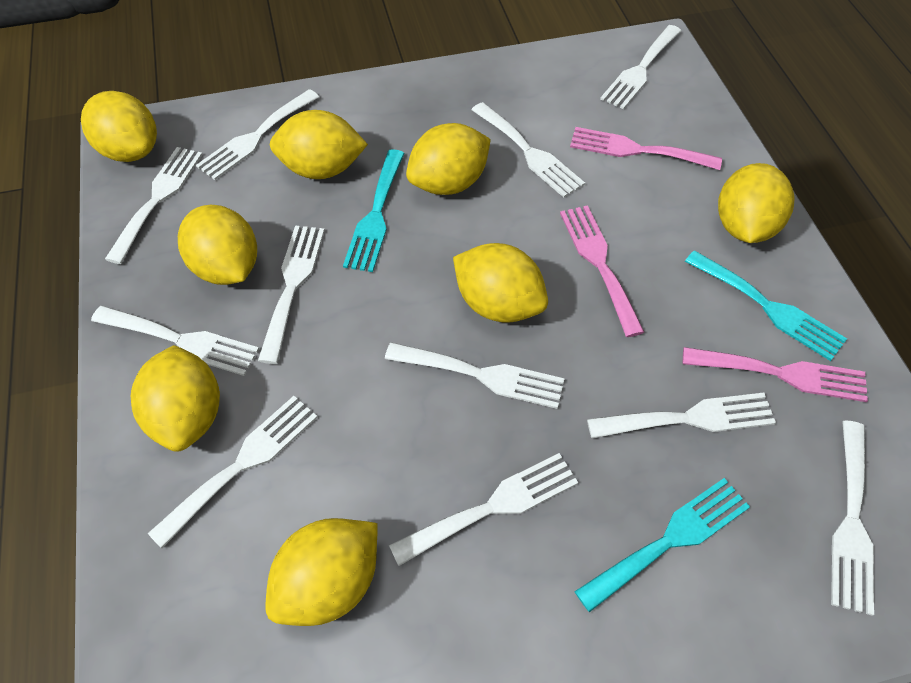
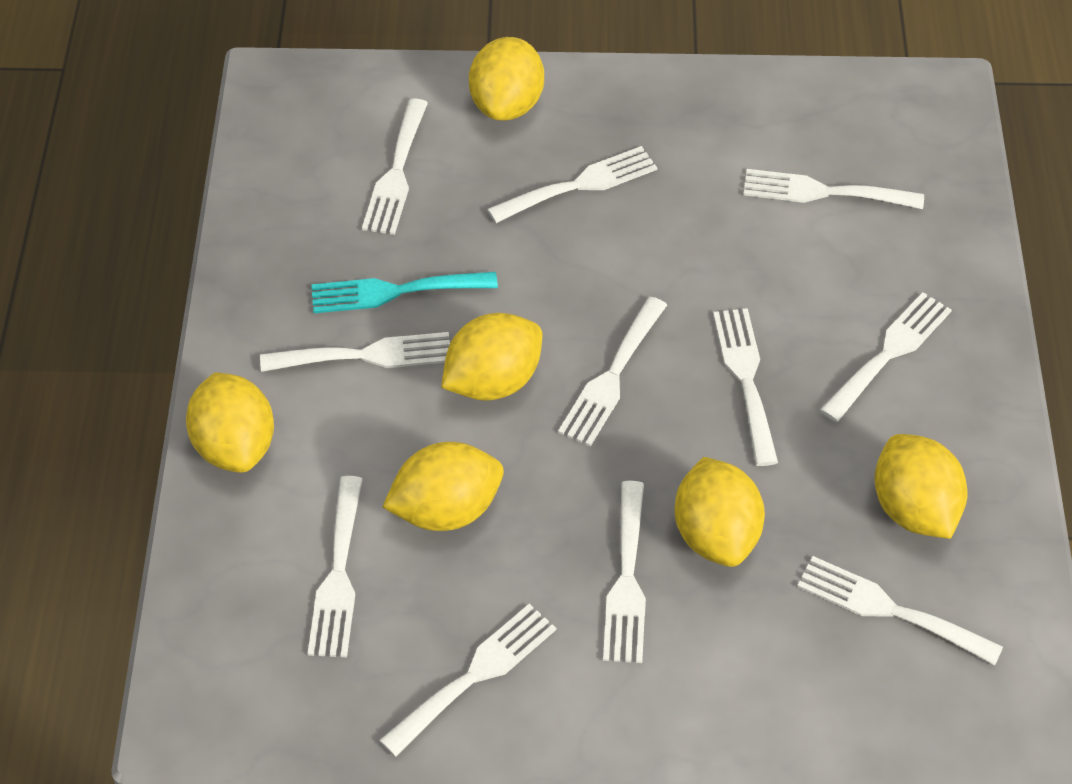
pink fork: [560,205,644,337] [570,127,722,170] [683,347,868,402] = 3 -> none = 0
turquoise fork: [343,149,405,272] [574,478,750,612] [685,250,847,361] = 3 -> [311,272,498,313] = 1
yellow lemon: [81,91,157,162] [131,345,220,452] [178,205,257,285] [265,518,377,626] [270,110,368,179] [406,123,491,195] [453,243,548,323] [718,163,794,243] = 8 -> [186,373,274,473] [383,442,504,531] [441,313,542,401] [469,37,544,121] [675,457,765,567] [874,434,967,539] = 6

